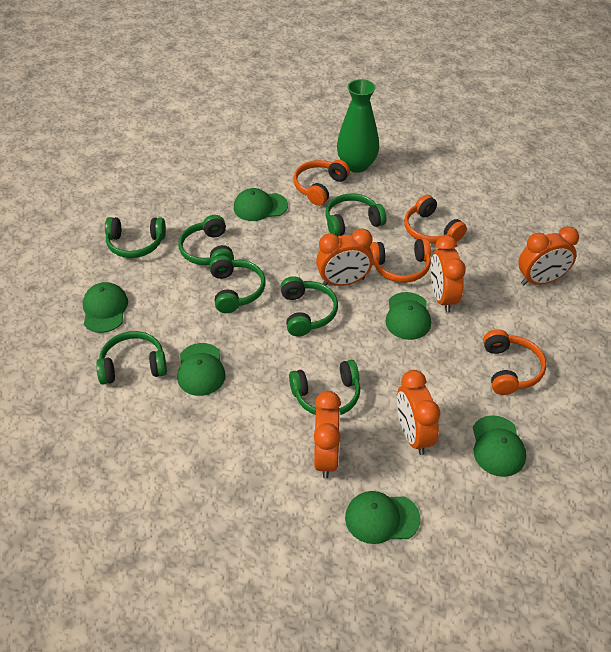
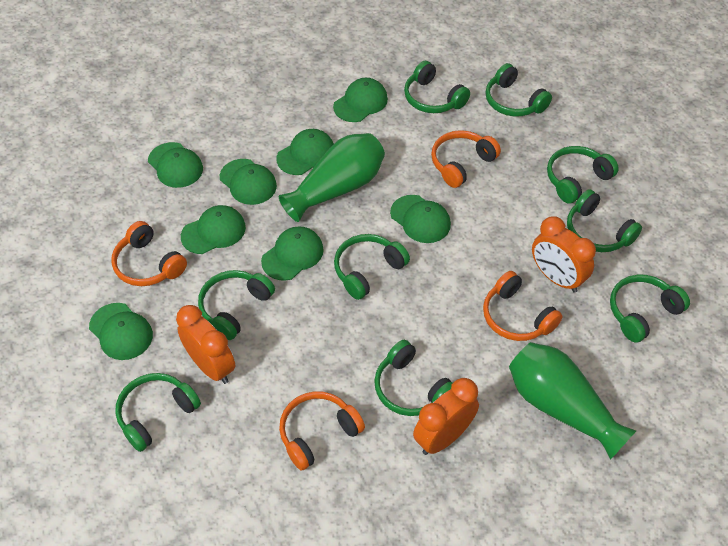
green cap: [83,282,128,333] [177,343,226,396] [234,188,288,221] [345,491,420,544] [385,292,431,340] [473,415,526,477] = 6 -> [89,303,153,360] [148,142,203,188] [181,205,246,254] [220,159,277,205] [261,226,324,281] [276,129,334,175] [333,78,388,122] [390,195,451,243] = 8
green headphones: [96,331,167,385] [105,217,166,258] [179,215,234,265] [209,255,265,313] [280,276,338,336] [289,360,360,415] [325,193,386,236] = 7 -> [115,373,201,452] [198,270,275,340] [334,234,410,300] [374,340,453,416] [404,61,470,113] [486,63,552,117] [547,146,619,204] [567,189,642,252] [610,275,690,343] = 9
green vase: [337,79,379,173] = 1 -> [279,133,385,222] [509,342,636,460] = 2
orange clock: [314,391,341,478] [316,228,373,286] [397,370,440,455] [431,235,466,313] [518,226,579,285] = 5 -> [176,305,235,384] [413,378,479,455] [532,216,596,293] = 3

